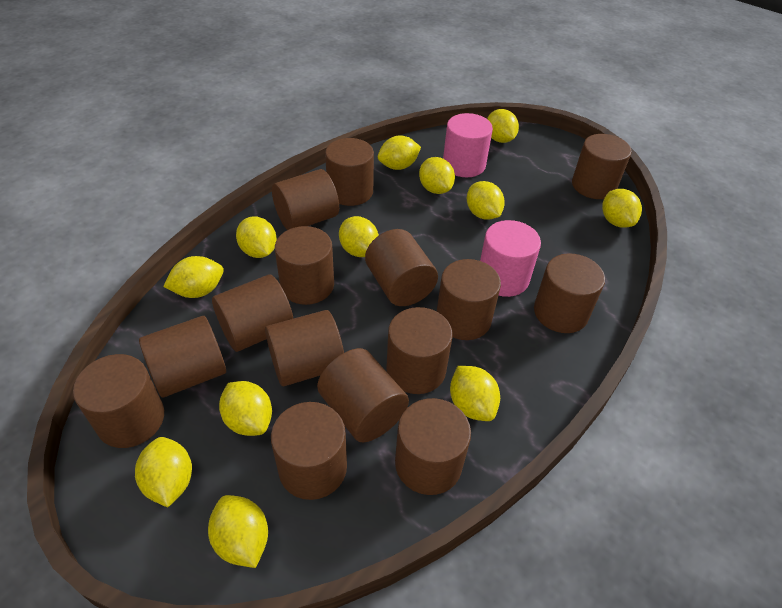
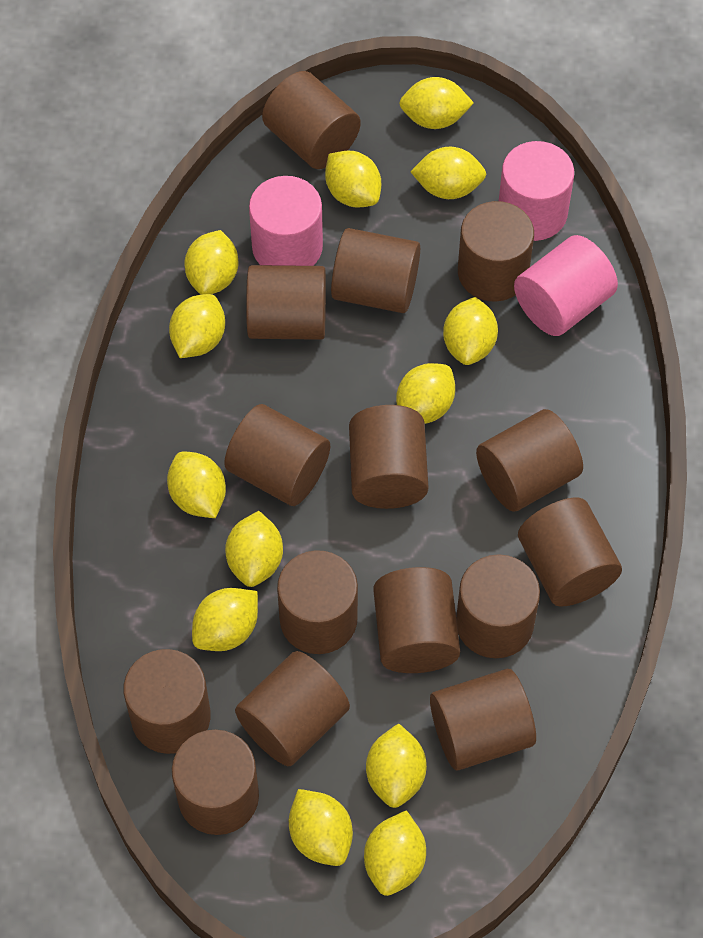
pink cylinder: [443,113,493,177] [480,220,541,297] = 2 -> [249,176,323,266] [499,141,574,241] [514,235,618,336] = 3
yellow lemon: [135,437,192,507] [163,256,224,298] [208,495,268,568] [219,381,272,436] [236,216,277,258] [339,216,379,257] [378,135,421,170] [419,157,455,194] [450,366,500,421] [467,181,505,220] [487,109,519,143] [602,189,642,228] = 12 -> [167,452,226,518] [169,294,225,358] [184,230,238,295] [192,588,258,651] [225,511,283,587] [289,789,353,866] [325,151,381,207] [364,810,426,896] [366,723,427,808] [396,363,455,424] [399,77,474,129] [410,147,486,199] [443,297,498,365] = 13

